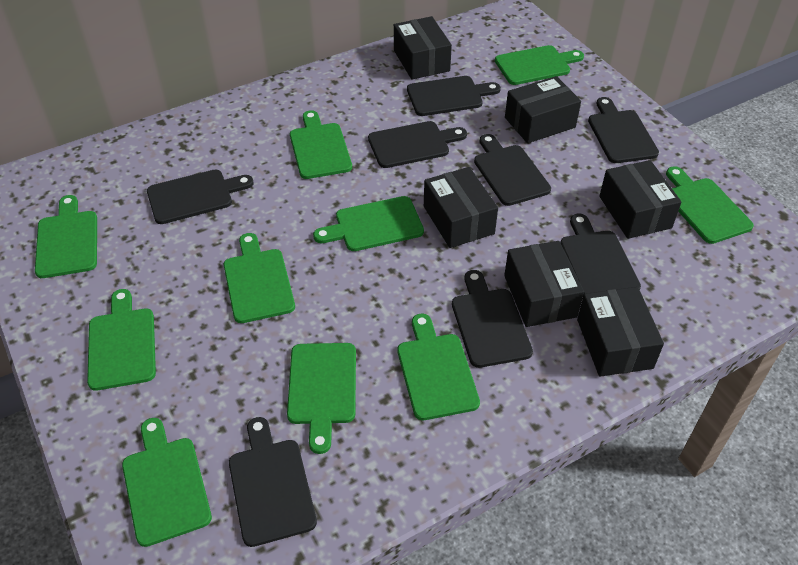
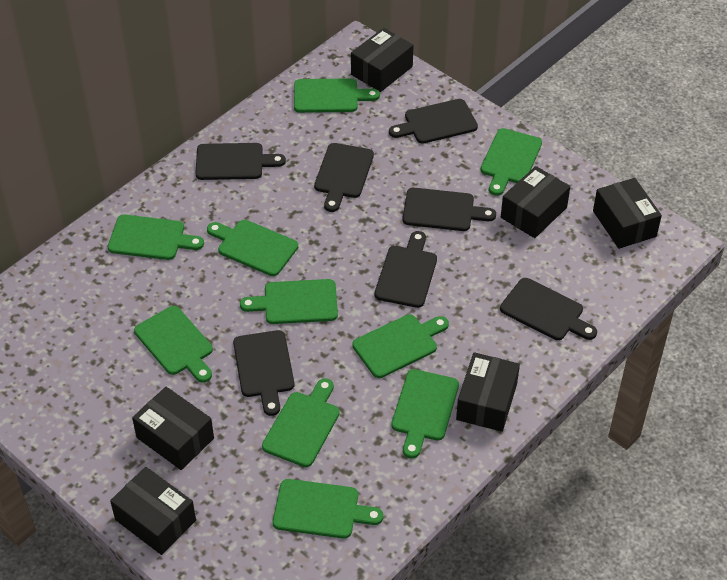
black cutting board: [147,169,254,224] [229,417,317,547] [368,121,467,168] [407,76,501,116] [452,270,533,368] [474,134,551,206] [560,214,641,296] [588,97,659,163] = 8 -> [195,143,286,180] [233,330,294,416] [314,143,374,212] [375,231,437,308] [389,99,478,144] [402,188,496,231] [500,278,597,340] = 7

